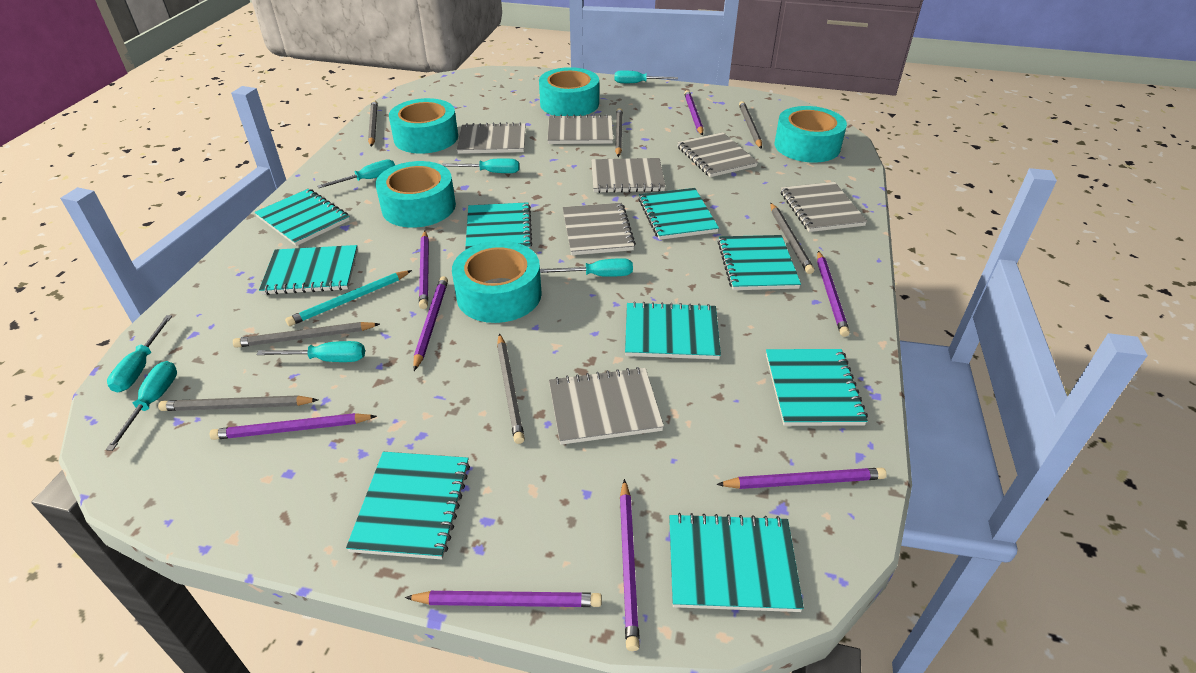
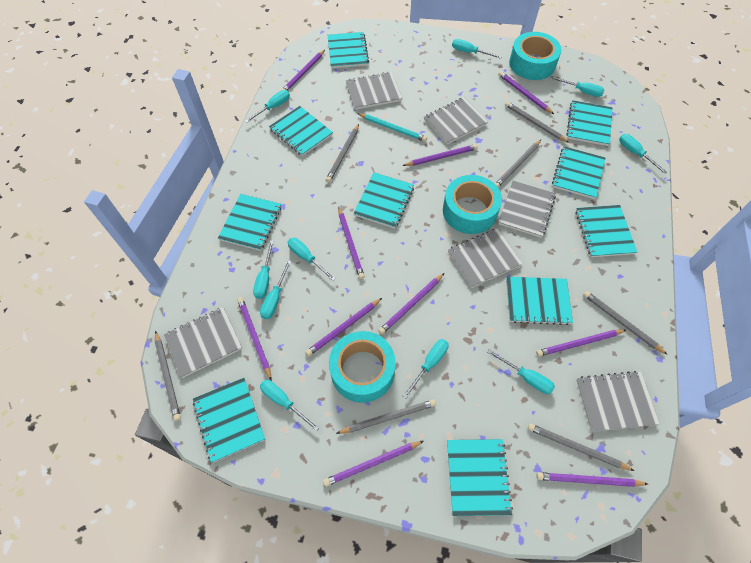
grey notebook: [457,122,526,154] [547,114,613,144] [549,367,664,445] [562,203,636,255] [591,158,666,193] [677,132,758,177] [781,182,867,232] = 7 -> [164,307,242,378] [346,72,402,110] [424,97,488,145] [448,228,523,288] [498,180,556,238] [576,371,659,432] = 6
purple pencil: [210,413,377,440] [405,591,602,607] [413,276,448,371] [419,231,429,309] [620,479,640,651] [684,90,703,135] [716,468,887,489] [817,251,850,337] = 8 -> [237,297,272,381] [281,50,325,91] [305,298,382,356] [323,441,424,487] [338,206,365,279] [378,273,444,334] [402,144,478,166] [498,71,554,114] [536,329,626,357] [537,472,647,487] = 10
turquoise notebook: [255,189,350,246] [259,245,358,295] [346,452,470,559] [465,202,532,250] [625,301,721,359] [638,188,719,240] [669,513,804,612] [718,235,801,290] [766,349,868,426] = 9 -> [193,378,265,463] [218,194,281,251] [269,106,333,156] [327,32,369,68] [353,172,414,229] [447,439,513,516] [506,277,573,325] [552,146,605,199] [567,100,612,146] [576,205,637,257] = 10
turquoise screwdriver: [106,361,177,451] [107,315,172,393] [256,341,365,362] [318,159,395,188] [442,158,519,173] [540,258,633,277] [615,70,678,83] = 7 -> [245,90,290,123] [253,240,274,299] [260,260,291,319] [260,380,319,431] [288,238,336,281] [403,339,449,398] [452,39,502,59] [487,349,555,394] [551,76,605,97] [619,134,667,174] = 10
turquoise tape: [376,161,456,228] [389,98,458,154] [452,241,542,323] [539,67,599,116] [774,106,847,162] = 5 -> [329,331,396,403] [443,175,502,234] [509,32,562,80] = 3

